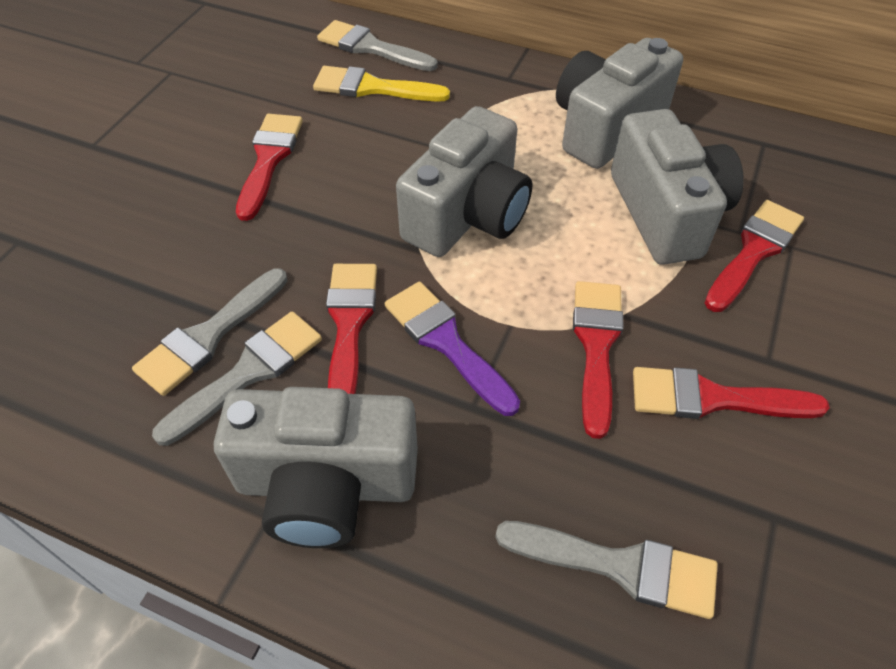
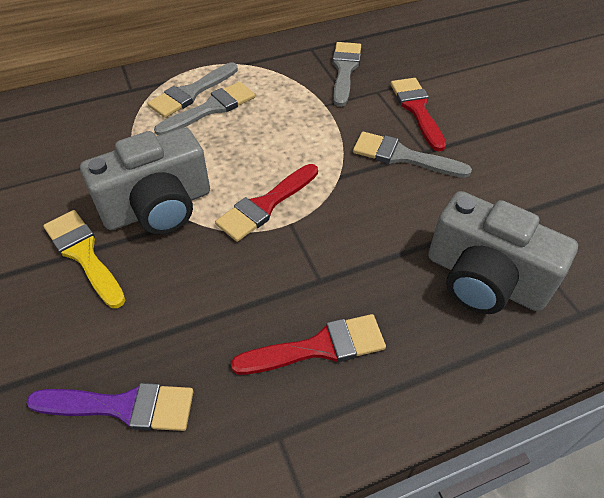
grey camera: [214,387,418,548] [396,106,532,257] [556,38,683,169] [611,109,744,265] = 4 -> [80,128,210,235] [428,191,578,314] = 2
red brush: [236,114,303,221] [326,264,377,394] [573,281,623,439] [633,367,830,419] [705,200,804,312] = 5 -> [215,164,318,242] [231,314,386,375] [391,78,446,152] = 3

